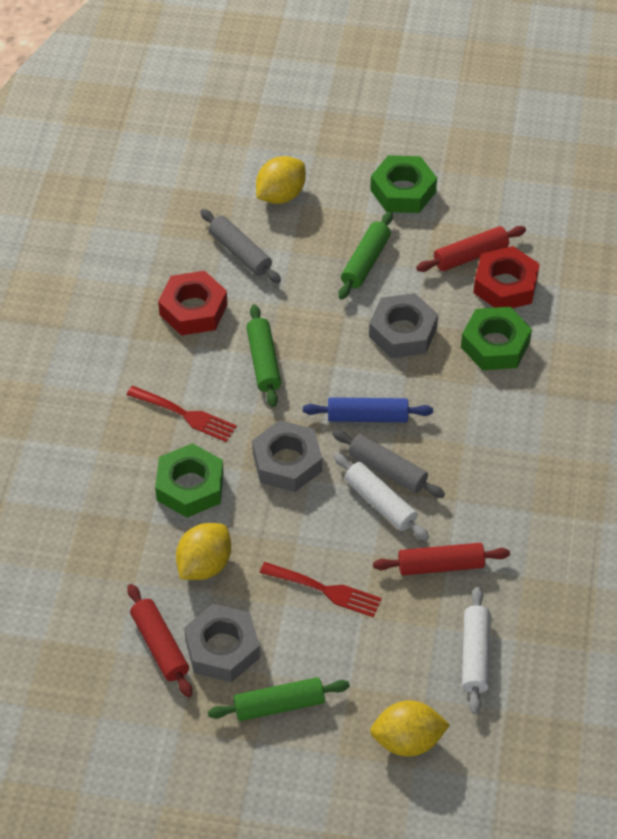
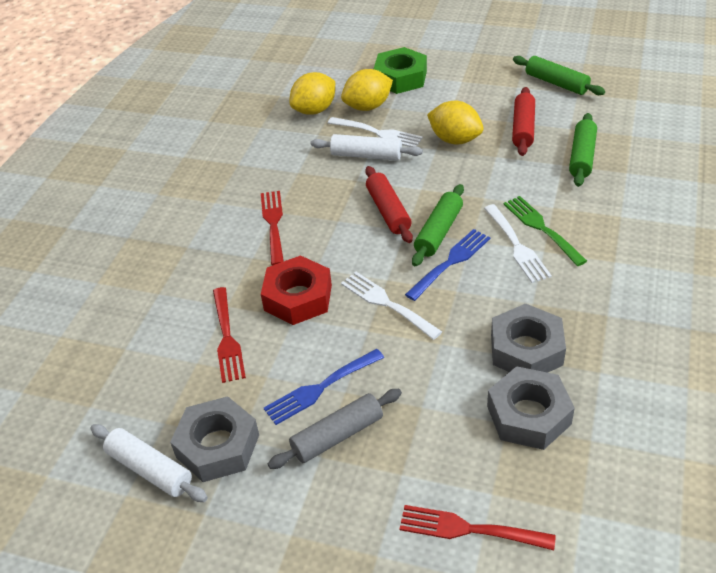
blue fork: none = 0 -> [264,349,384,425] [405,229,491,301] = 2
blue rolling pin: [303,397,433,422] = 1 -> none = 0
green fork: none = 0 -> [503,196,587,266] = 1
green nut: [155,443,224,517] [370,155,437,213] [461,307,532,370] = 3 -> [374,47,427,94] = 1
grey rolling pin: [200,209,281,283] [332,430,445,498] = 2 -> [268,389,402,469] = 1
red fork: [127,386,237,442] [260,562,382,617] = 2 -> [213,287,246,383] [261,191,284,266] [399,505,556,550] = 3
red nut: [158,271,228,335] [473,246,540,308] = 2 -> [261,255,332,325] = 1
red rolling pin: [127,584,192,697] [373,543,510,575] [416,226,526,272] = 3 -> [365,166,413,243] [512,87,535,156] = 2
white fork: none = 0 -> [328,117,423,147] [341,272,442,340] [484,204,552,283] = 3

